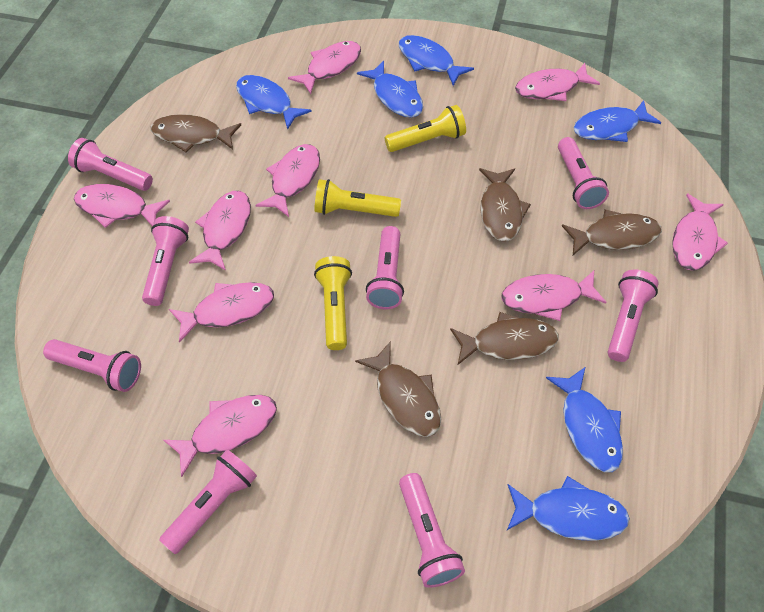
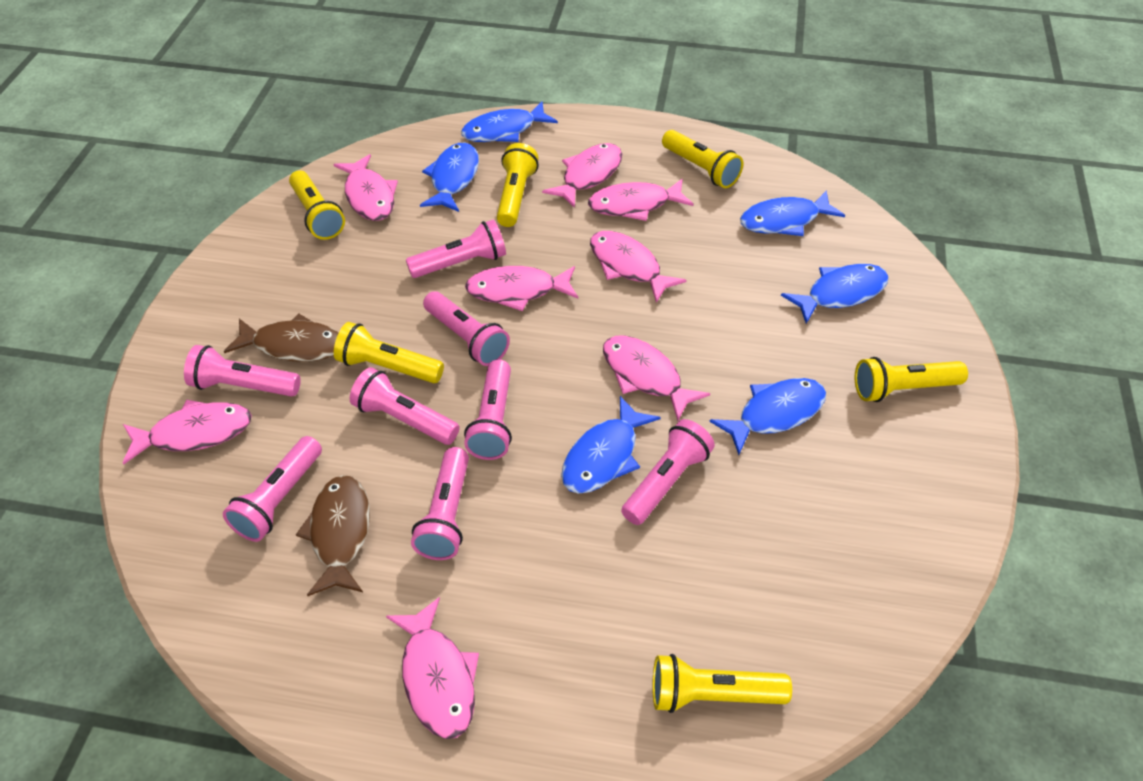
brown fish: [151,114,241,153] [355,341,441,437] [450,312,559,365] [479,168,531,242] [562,209,662,255] = 5 -> [224,314,339,362] [296,475,370,596] = 2
pink fish: [74,184,170,228] [163,395,277,477] [169,282,274,343] [189,191,251,271] [256,144,320,217] [288,41,361,94] [501,271,607,321] [515,63,600,101] [672,193,728,271] = 9 -> [123,400,252,464] [333,154,398,221] [386,597,479,739] [465,266,578,311] [542,143,622,208] [588,179,694,221] [590,231,687,303] [603,336,710,421] = 8
yellow flashlight: [314,179,401,217] [314,256,352,350] [384,105,466,152] = 3 -> [289,170,345,240] [334,322,444,383] [497,143,539,227] [652,654,792,713] [662,130,743,188] [855,357,968,402] = 6

